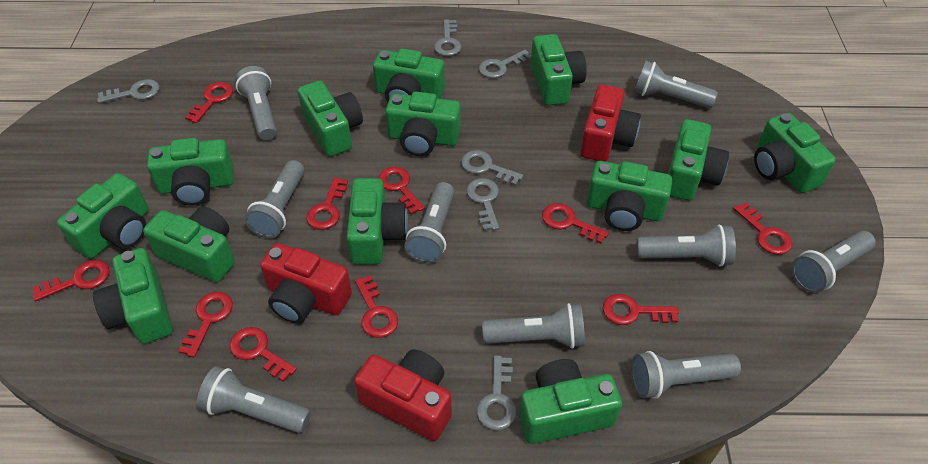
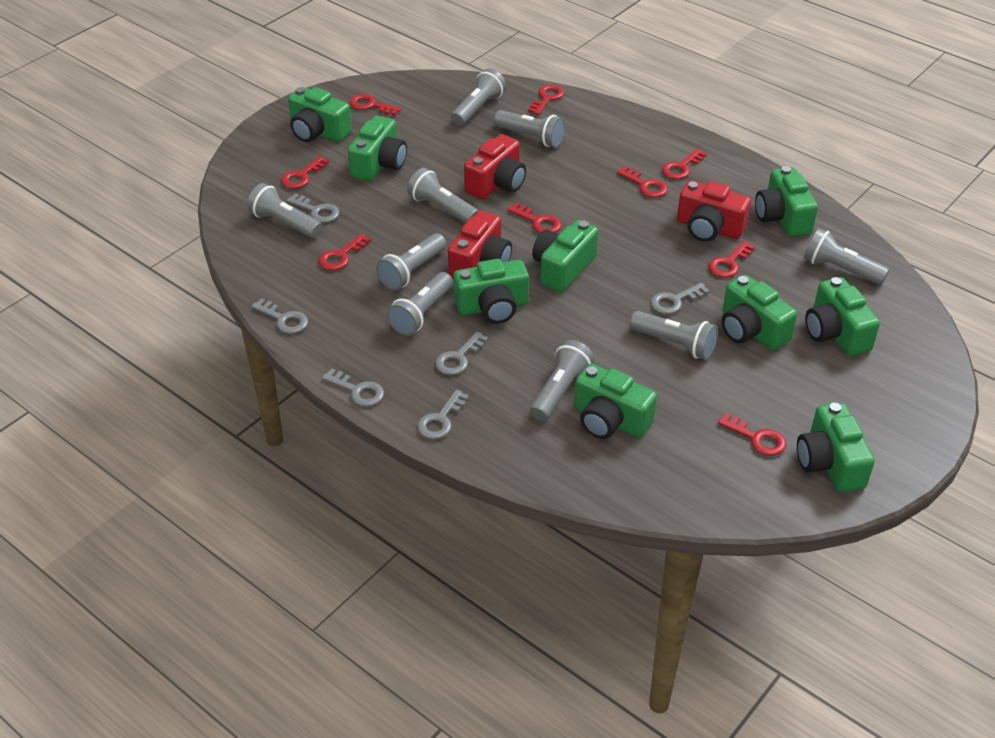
green camera: [57,173,149,259] [93,248,173,344] [143,206,235,282] [147,138,234,206] [298,81,363,157] [346,178,408,264] [373,48,445,102] [386,92,461,156] [519,359,622,444] [531,34,587,106] [587,161,672,231] [668,119,729,201] [754,113,836,193] = 13 -> [288,87,352,142] [348,116,407,181] [453,259,529,324] [532,220,598,292] [574,364,657,439] [722,275,797,350] [755,166,818,237] [797,403,875,493] [805,277,880,356] = 9
red key: [33,260,110,301] [179,292,233,358] [185,82,233,123] [229,327,297,382] [306,177,348,230] [355,275,398,338] [378,166,425,215] [542,203,609,244] [603,294,679,325] [733,202,792,255] = 10 -> [281,156,329,189] [319,234,371,270] [350,94,401,115] [508,203,561,233] [528,84,564,115] [617,166,668,198] [662,149,707,179] [708,241,755,278] [718,413,786,456] = 9

